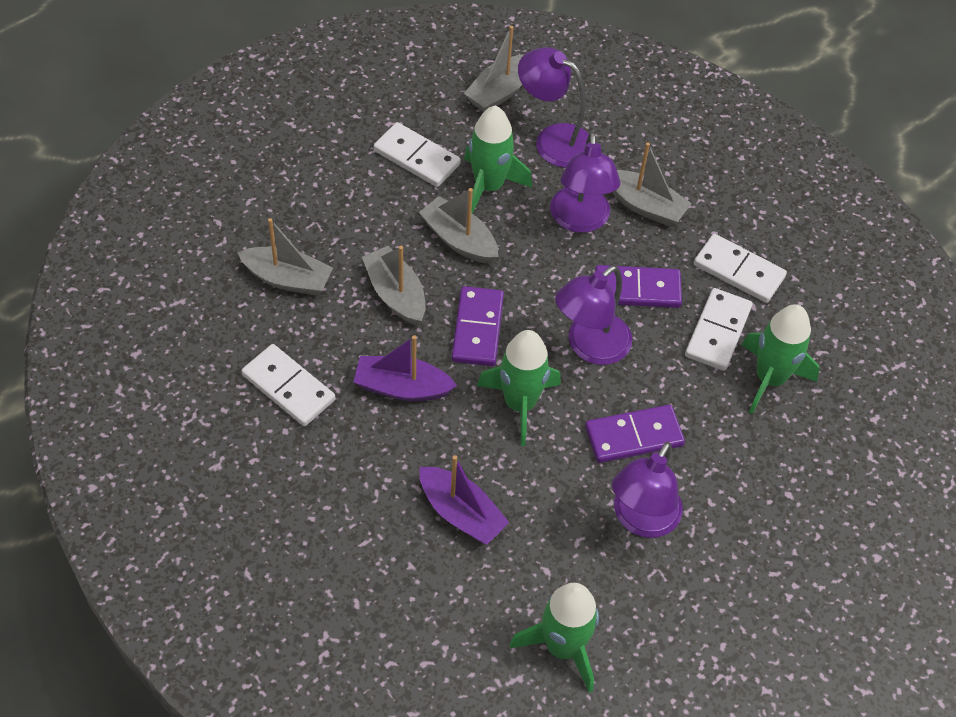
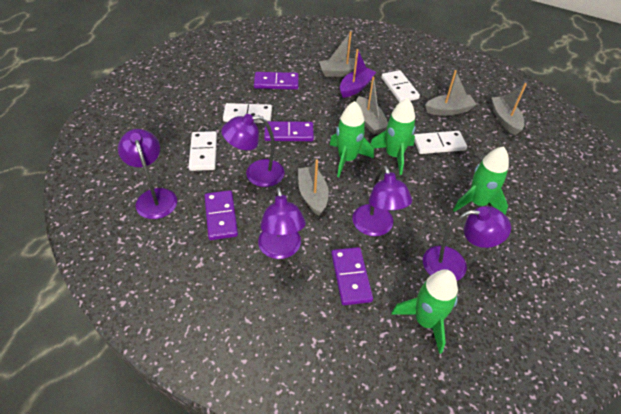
purple boat: [353,335,457,401] [419,455,509,545] = 2 -> [340,49,376,98] = 1
purple domino: [452,286,504,366] [585,405,685,463] [595,265,682,308] = 3 -> [205,190,238,240] [254,72,299,90] [264,121,314,141] [331,247,373,305] = 4
purple lamp: [518,47,589,168] [550,132,620,233] [555,265,632,365] [612,442,683,538] = 4 -> [118,129,177,219] [221,114,284,187] [258,187,306,259] [353,165,412,236] [423,206,511,281] = 5

